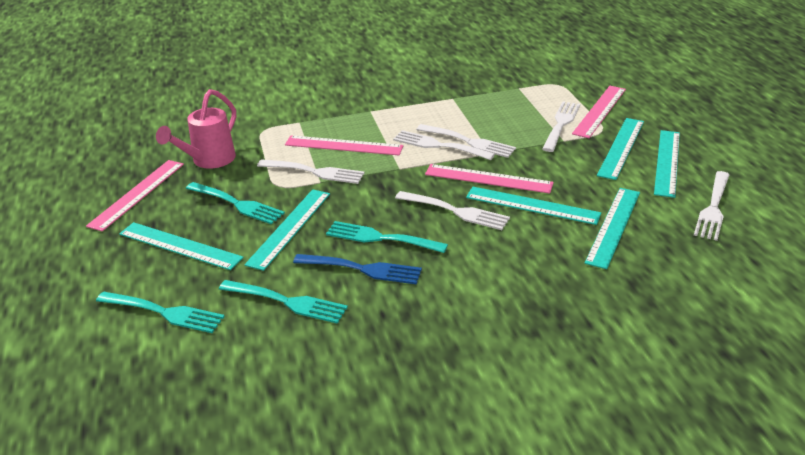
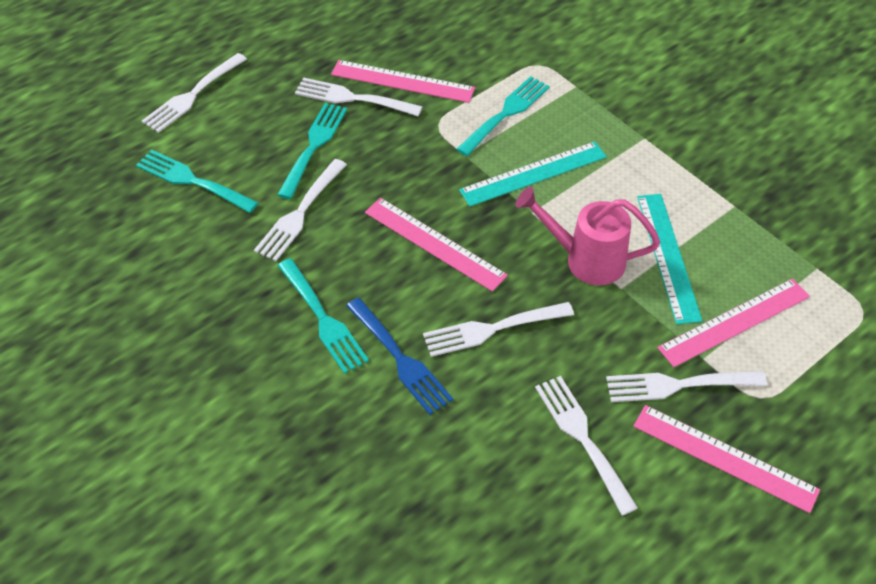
turquoise ruler: [119,222,244,270] [244,189,330,271] [466,187,601,225] [585,188,640,269] [597,118,644,180] [654,130,680,198] = 6 -> [459,141,607,207] [637,194,702,324] = 2

